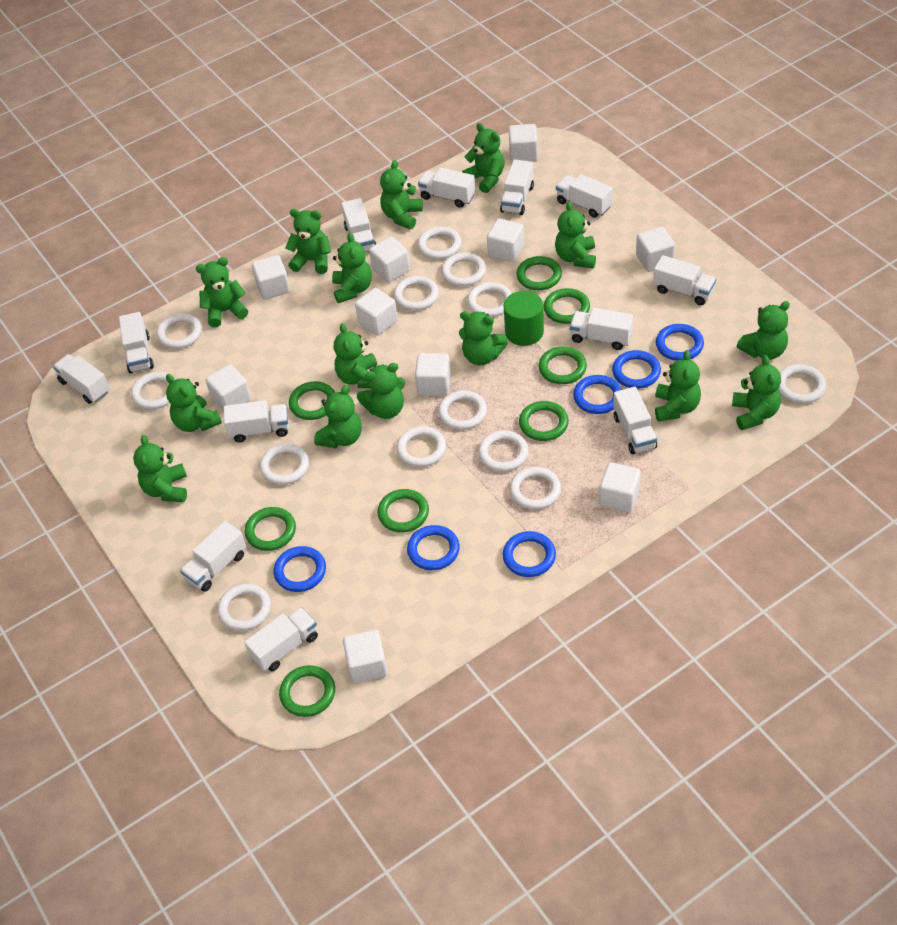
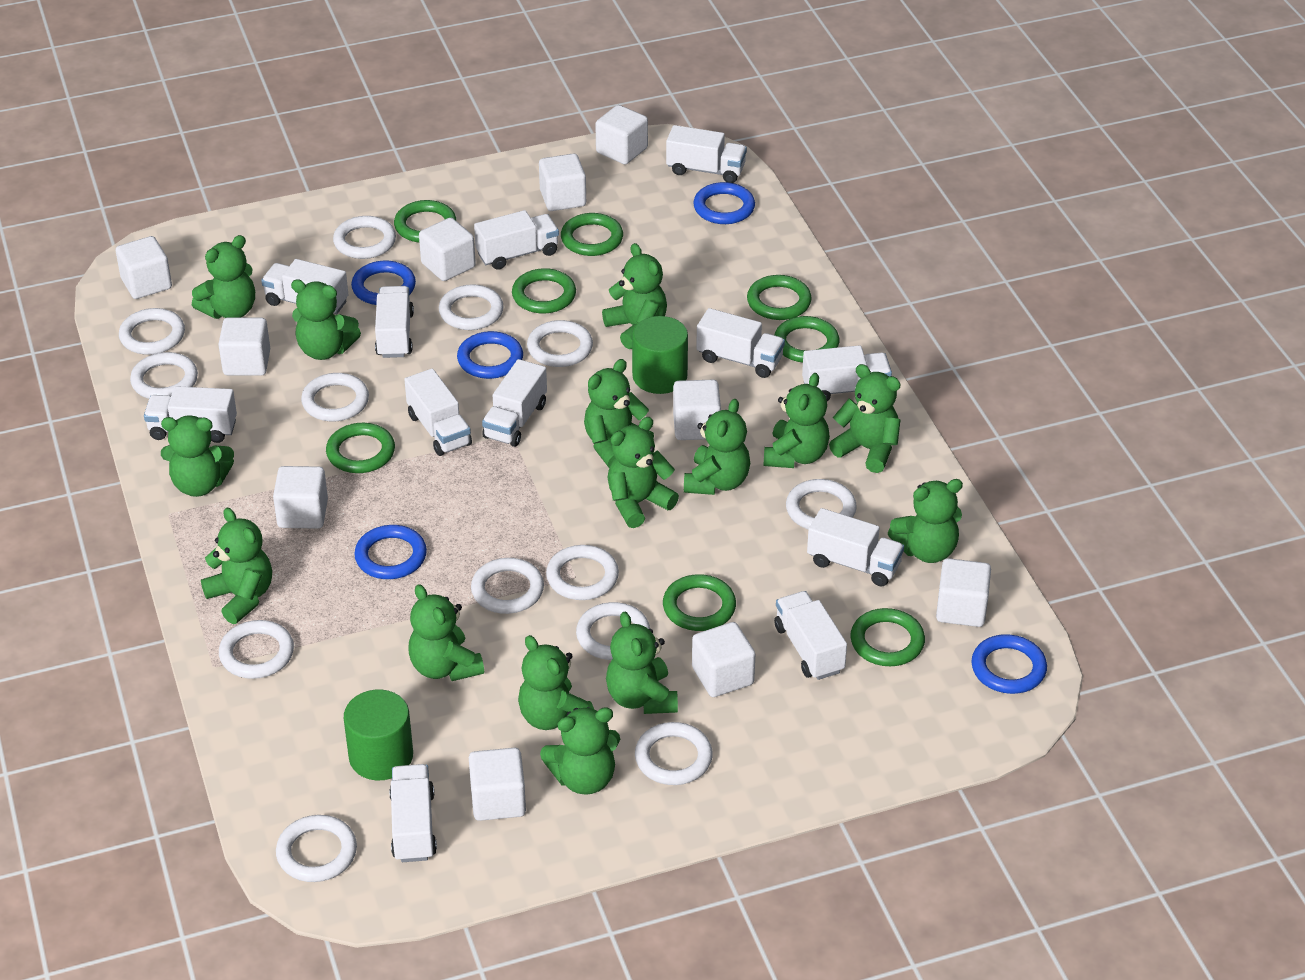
blue ring: [274,546,326,592] [407,525,460,570] [503,531,556,577] [573,375,622,414] [612,350,661,389] [656,324,704,361] = 6 -> [351,261,416,305] [354,525,427,579] [457,331,523,379] [693,182,755,224] [971,634,1047,694] = 5
green cylinder: [504,291,544,346] = 1 -> [344,689,413,780] [632,316,688,394] = 2

